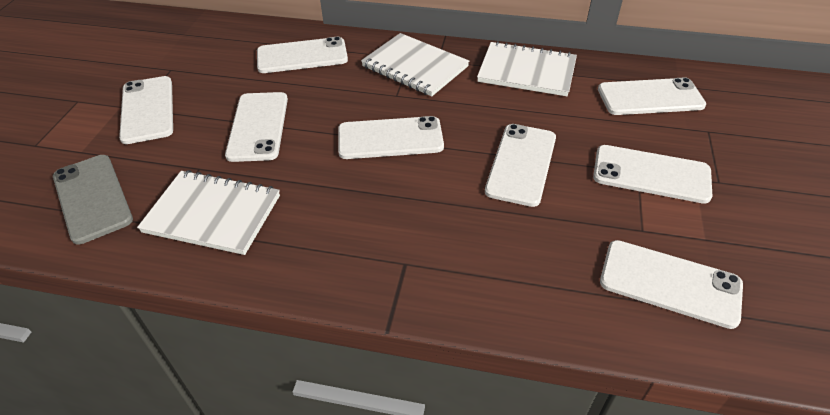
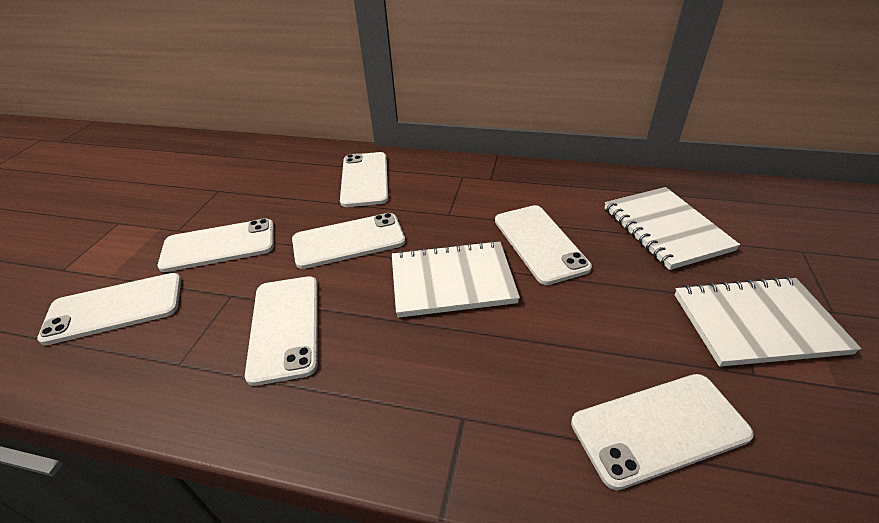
grey phone: [53,155,133,245] = 1 -> none = 0
white phone: [119,76,173,144] [225,92,288,162] [257,37,348,73] [338,116,444,159] [485,124,556,207] [593,145,712,204] [598,78,706,115] [600,240,743,329] = 8 -> [37,273,181,345] [158,218,274,272] [245,276,318,386] [292,213,405,269] [340,152,388,207] [495,205,592,285] [571,374,754,490] = 7

